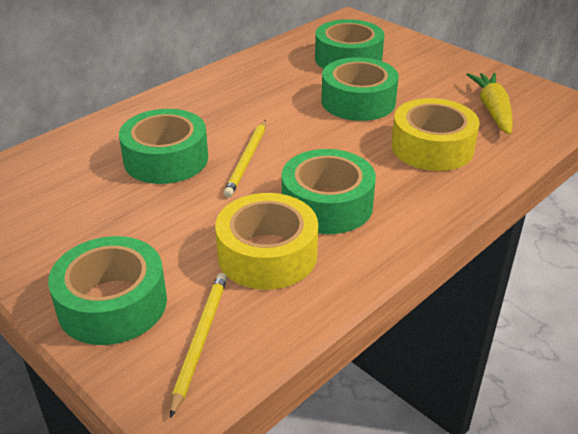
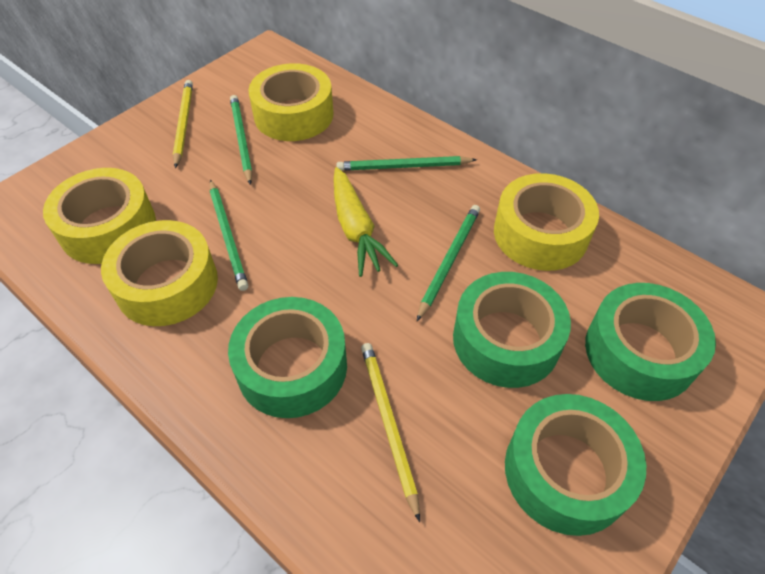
green pencil: none = 0 -> [210,179,248,291] [230,95,253,185] [336,156,477,171] [417,205,480,321] = 4
green tape: [48,236,167,345] [119,109,208,184] [282,149,376,234] [315,19,384,69] [321,57,399,121] = 5 -> [228,297,347,418] [453,272,571,388] [505,394,646,536] [585,283,716,401] = 4
yellow tape: [215,193,318,290] [391,98,480,171] = 2 -> [43,168,156,264] [101,220,218,326] [249,63,334,141] [494,173,599,271] = 4

